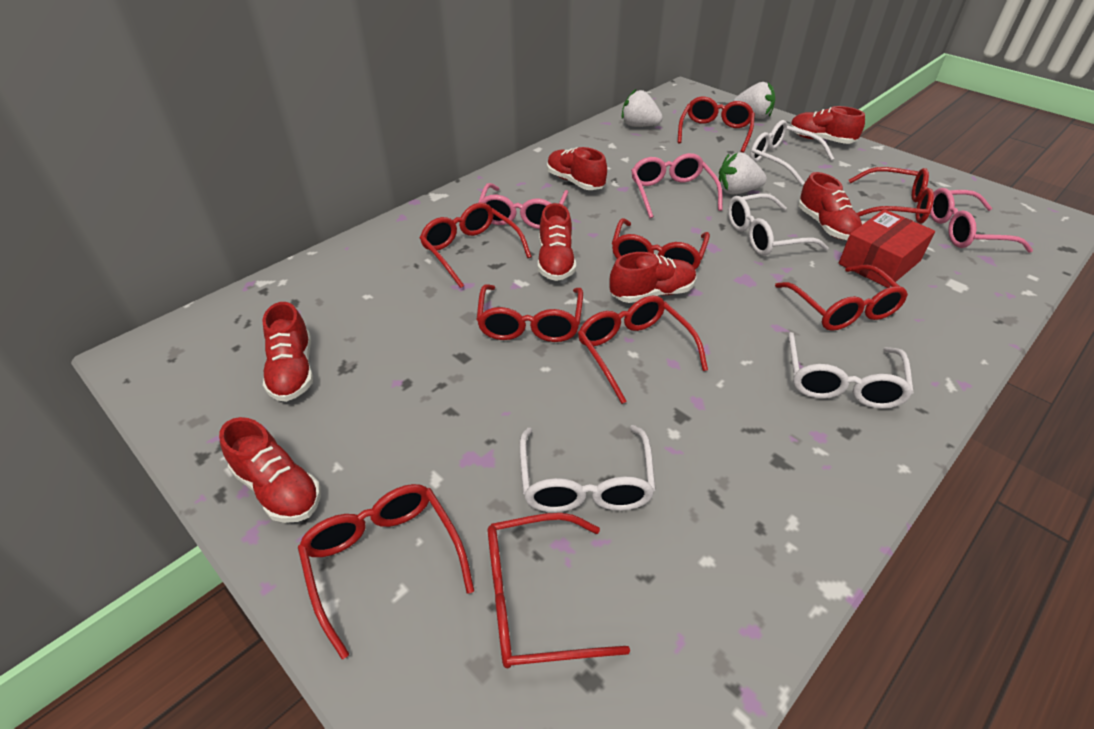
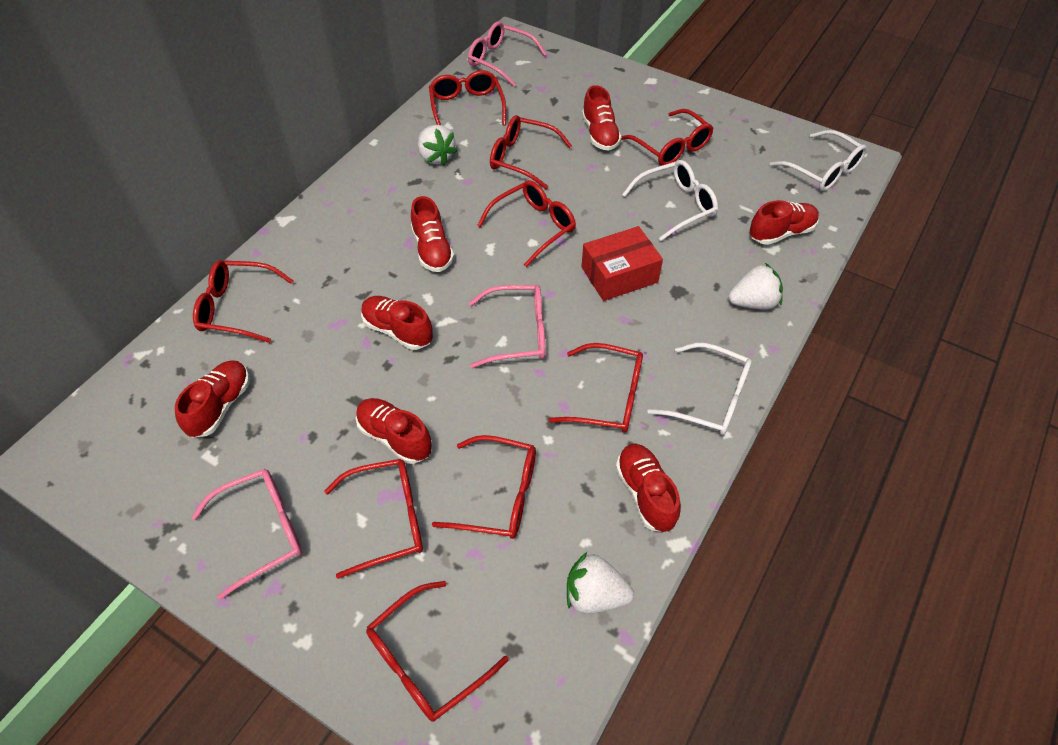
white glasses: [520,425,656,512] [728,194,829,256] [750,120,834,185] [788,332,914,409] = 4 -> [622,160,718,241] [648,343,752,435] [770,130,867,191] = 3

